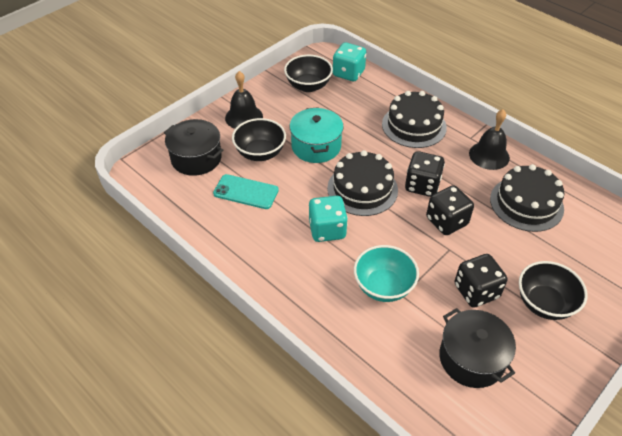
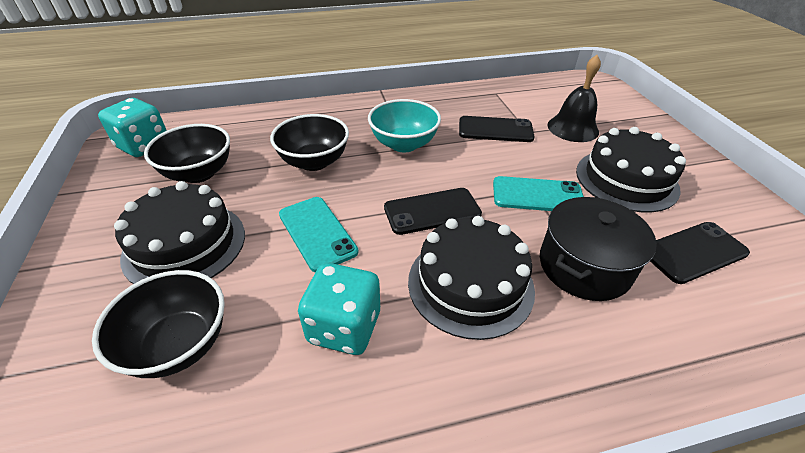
black bell: [225,71,263,129] [469,109,510,170] = 2 -> [547,55,601,142] = 1
black dice: [405,151,445,197] [426,185,474,235] [455,254,507,308] = 3 -> none = 0
black phone: none = 0 -> [384,188,482,235] [459,116,535,142] [650,222,750,284] = 3
black pot: [164,119,223,176] [439,308,516,388] = 2 -> [540,197,657,301] = 1
turquoise phone: [213,174,279,209] = 1 -> [279,197,359,272] [493,176,584,211] = 2
turquoise pot: [290,107,344,163] = 1 -> none = 0

